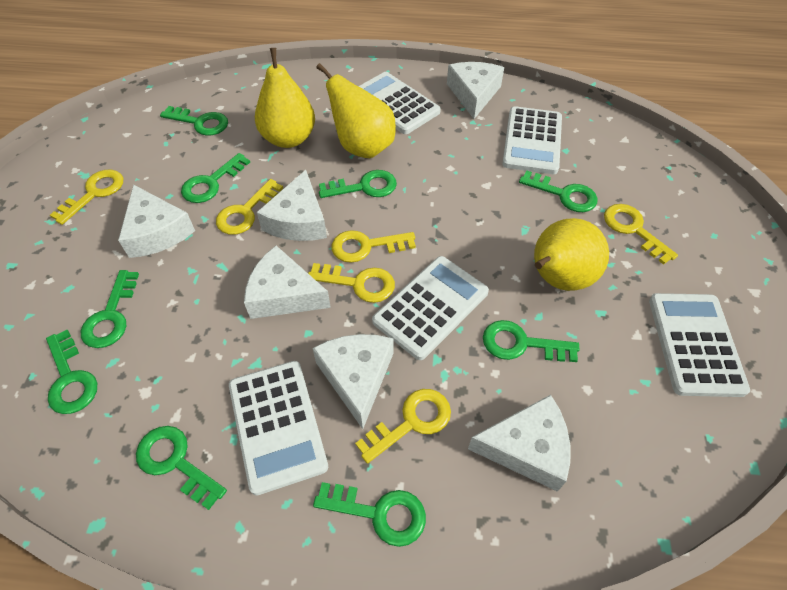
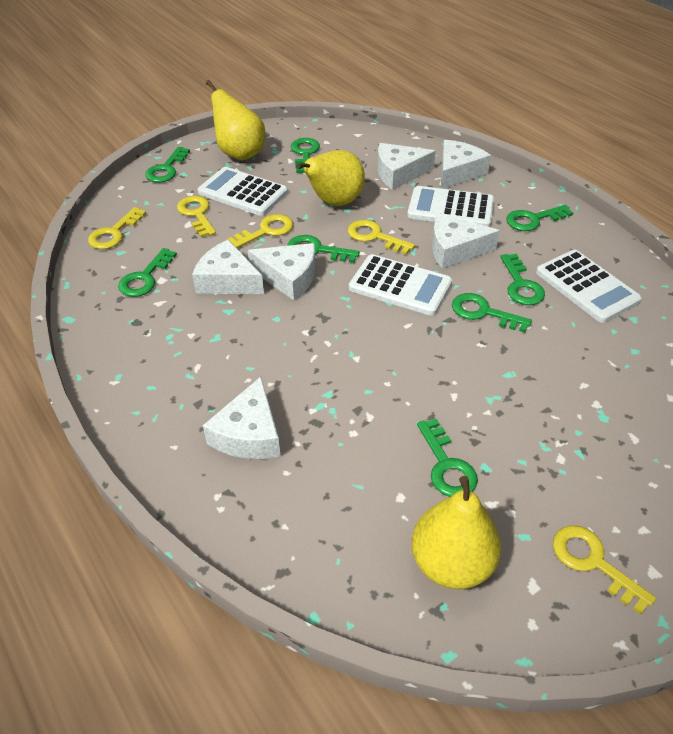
green key: [46,330,97,414] [81,270,139,348] [136,426,227,510] [160,106,228,136] [181,153,250,203] [313,482,426,547] [319,170,397,198] [483,320,580,362] [519,170,598,212] = 9 -> [118,248,177,297] [145,147,190,183] [287,235,360,263] [291,138,320,173] [417,419,478,497] [452,293,532,333] [500,254,545,305] [506,205,573,231] = 8
white calculator: [229,361,328,496] [359,72,441,134] [372,256,489,360] [502,106,562,174] [649,293,750,397] = 5 -> [198,167,288,216] [349,254,452,316] [407,186,494,227] [536,250,642,323] = 4
yellow key: [50,170,124,225] [216,179,283,235] [308,263,395,303] [331,230,416,263] [355,389,451,464] [604,204,678,265] = 6 -> [88,207,147,249] [177,196,216,237] [227,214,293,248] [348,220,415,255] [553,525,656,615] = 5

